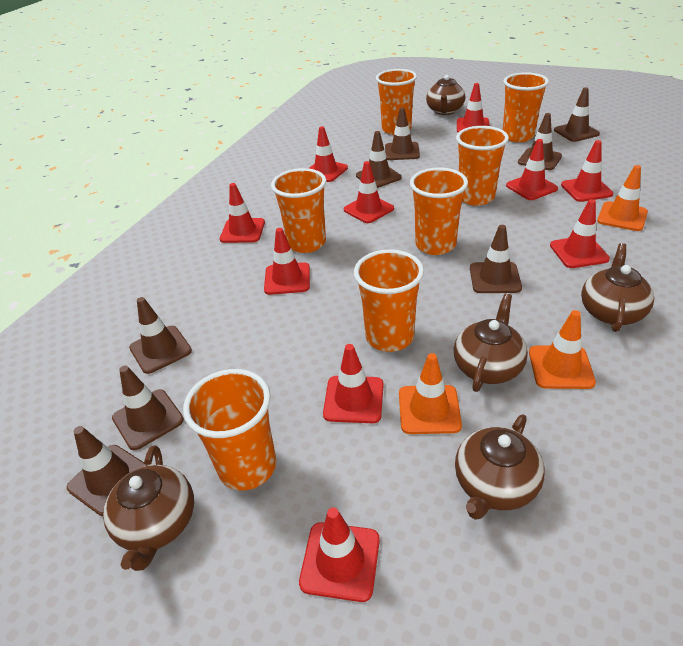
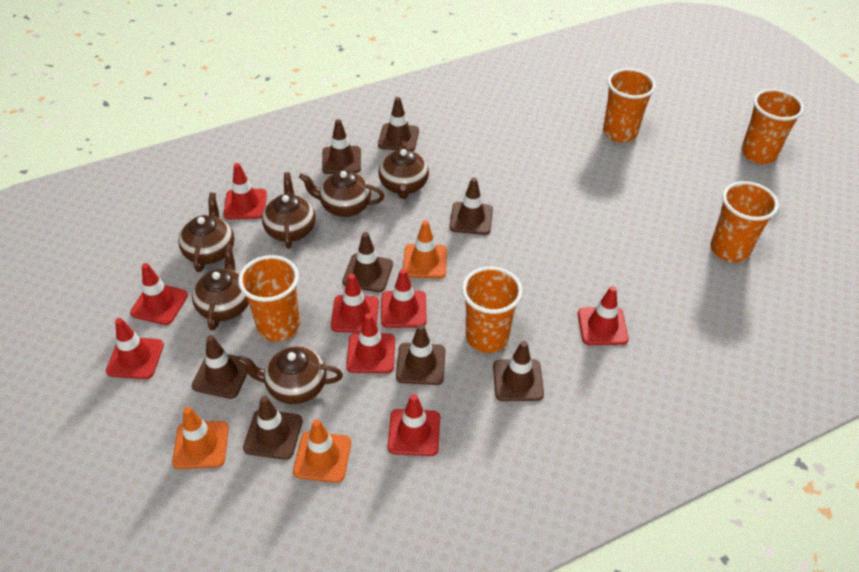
brown teapot: [103,445,194,571] [426,75,465,115] [454,293,528,392] [455,415,545,520] [581,243,654,332] = 5 -> [178,193,234,272] [192,244,249,331] [237,346,343,404] [262,172,316,249] [299,170,384,217] [379,141,429,199] = 6
orange cup: [183,369,276,490] [271,168,326,253] [354,249,424,352] [376,69,417,135] [410,167,468,255] [456,126,509,206] [503,72,549,142] = 7 -> [238,255,300,341] [462,266,523,353] [603,68,656,142] [711,181,779,262] [741,89,804,164] = 5
red traffic cone: [220,183,265,243] [264,228,310,295] [299,508,380,602] [308,126,348,182] [323,344,384,423] [344,161,394,223] [457,83,490,133] [506,139,558,200] [550,199,610,268] [561,140,613,202] = 10 -> [106,318,164,379] [130,263,188,325] [223,163,267,219] [331,274,379,333] [346,313,395,373] [381,269,427,328] [388,394,440,456] [578,286,629,345] = 8

